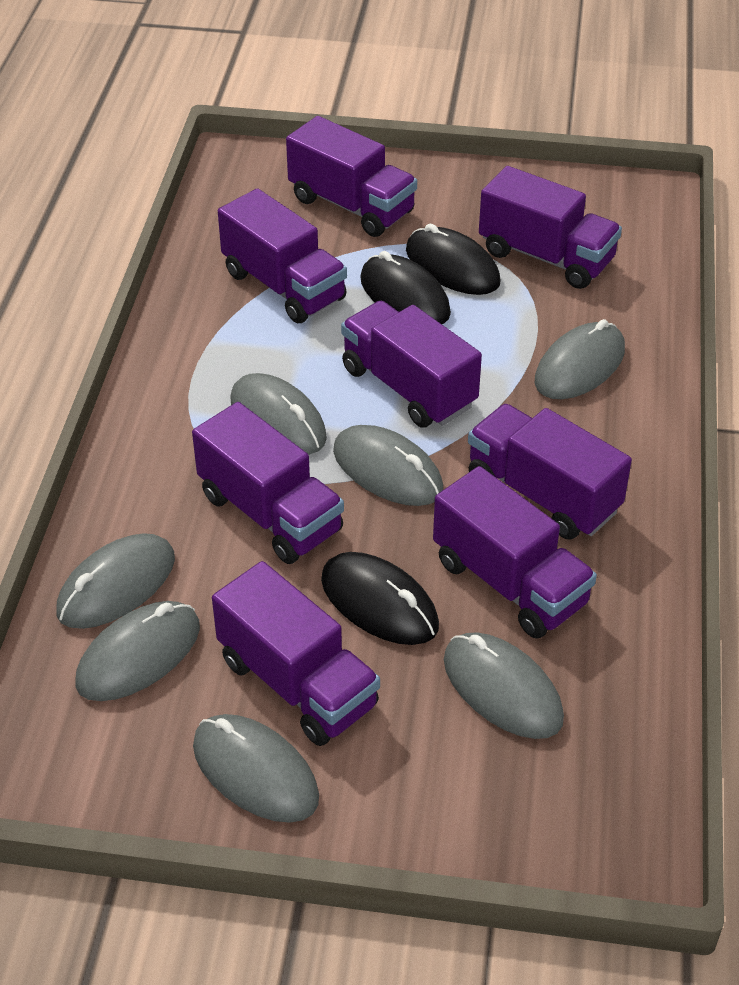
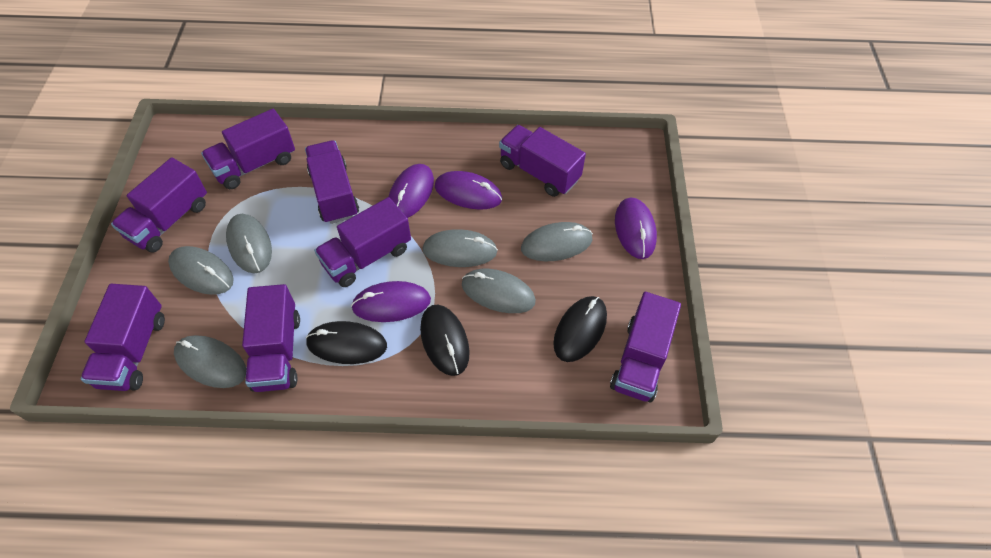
grey mouse: [56,533,175,629] [76,601,200,701] [193,714,319,823] [230,373,327,455] [333,425,443,506] [444,632,564,739] [535,319,625,399] = 7 -> [168,246,234,295] [174,335,246,388] [226,214,272,273] [423,229,498,267] [462,269,536,313] [521,222,593,261] = 6
purple mouse: none = 0 -> [351,281,431,322] [388,164,434,218] [435,171,502,210] [615,198,657,259] = 4

